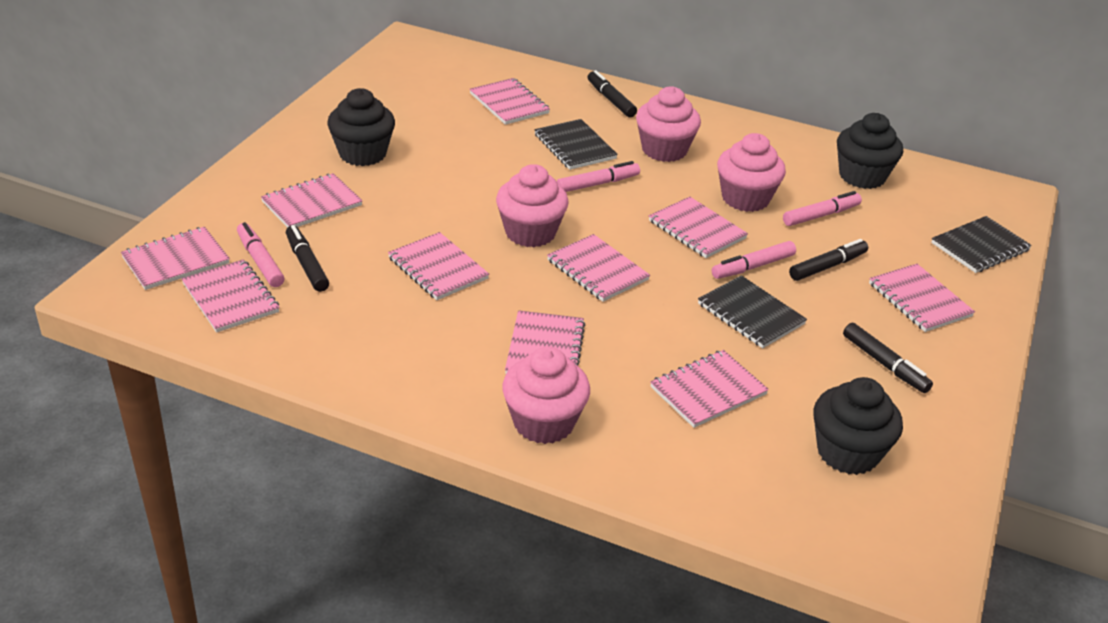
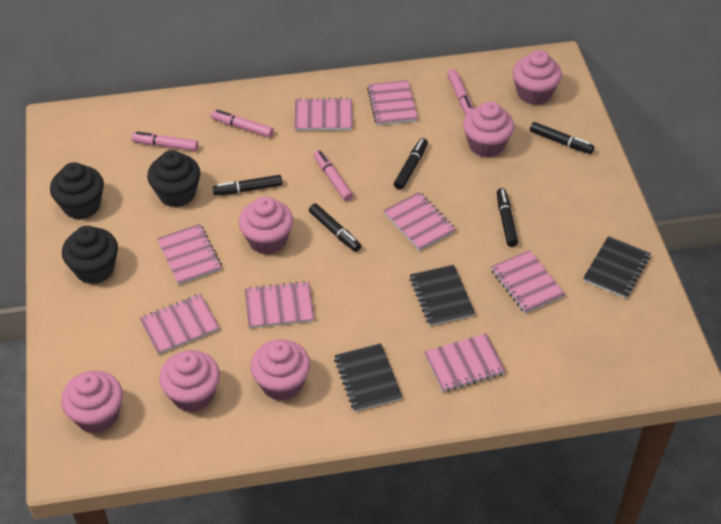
black marker: [286,225,329,292] [588,70,637,117] [789,239,868,281] [843,323,933,393] = 4 -> [213,175,282,196] [309,203,361,252] [394,138,428,190] [497,188,518,247] [530,122,594,154] = 5
pink cupcake: [496,164,569,247] [502,347,590,444] [636,86,701,162] [717,133,786,212] = 4 -> [61,371,123,433] [159,350,220,412] [239,197,293,255] [250,339,311,401] [463,102,514,157] [513,50,562,105] = 6
pink notebook: [121,227,230,290] [181,259,280,333] [261,173,363,228] [388,232,489,300] [470,78,550,125] [505,310,585,374] [547,234,650,302] [649,197,748,258] [650,350,769,428] [869,264,975,332] = 10 -> [140,294,220,355] [157,224,222,285] [245,281,314,328] [295,98,353,131] [367,80,418,126] [383,192,456,251] [424,333,506,392] [491,250,565,314] = 8

